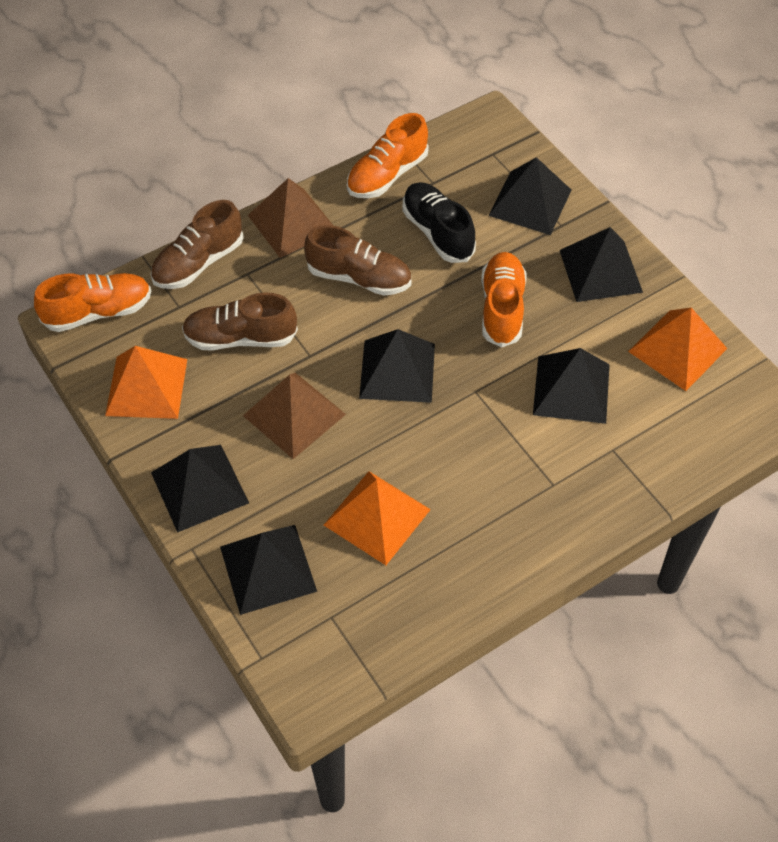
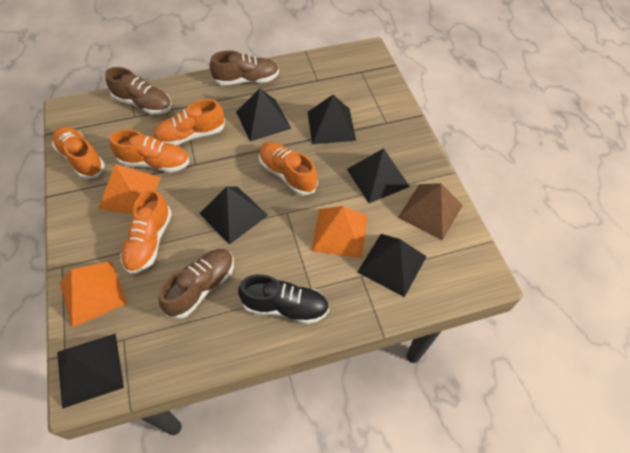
brown pyramid: [243,373,346,459] [248,178,334,258] = 2 -> [398,183,463,240] = 1
orange shoe: [34,273,151,332] [347,113,429,198] [481,252,527,347] = 3 -> [52,126,105,179] [110,129,189,172] [120,189,172,274] [153,99,225,145] [259,142,318,196] = 5

